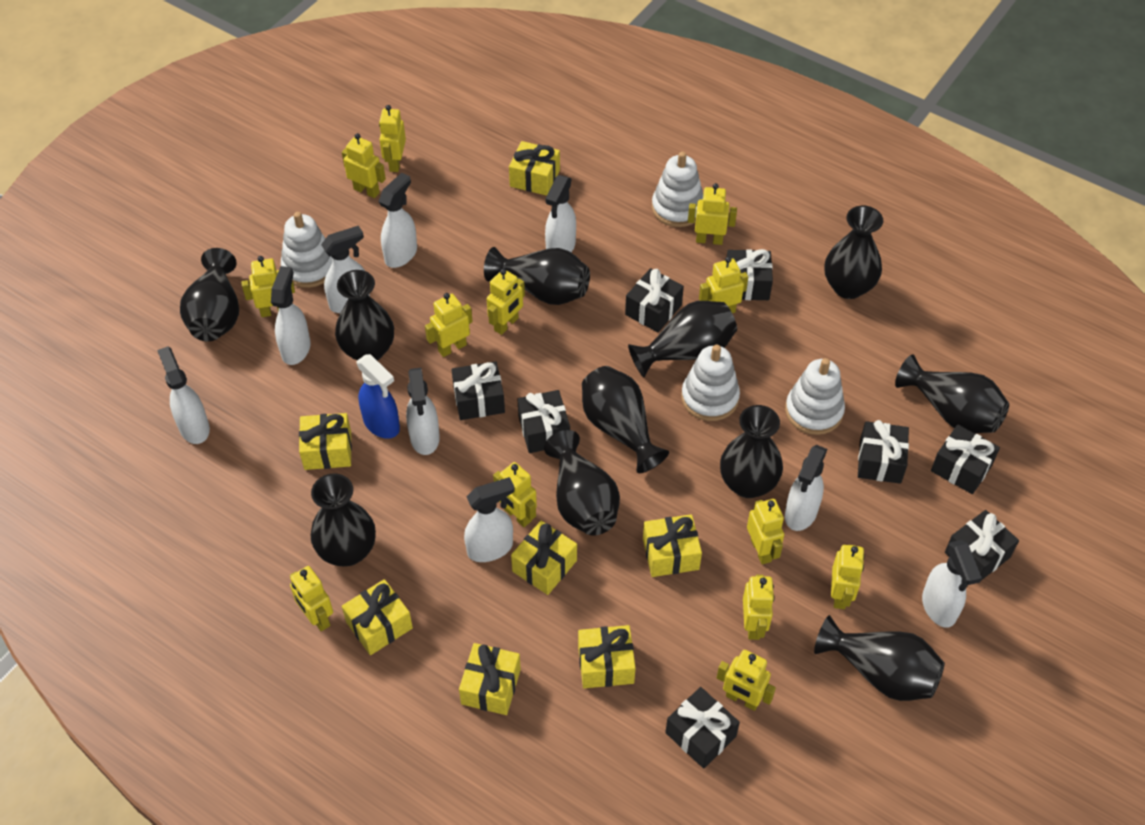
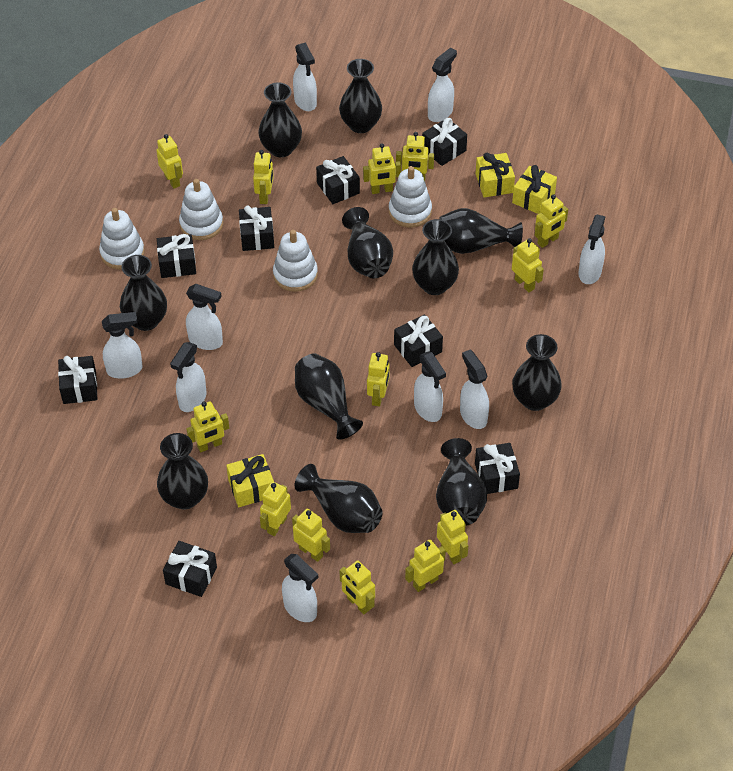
blue spray bottle: [357,354,400,439] = 1 -> none = 0
yellow gift: [299,413,352,470] [342,579,413,655] [459,643,521,715] [509,141,560,196] [511,521,577,595] [578,625,636,688] [643,514,702,577] = 7 -> [226,454,274,507] [476,153,515,197] [512,165,557,214] = 3

